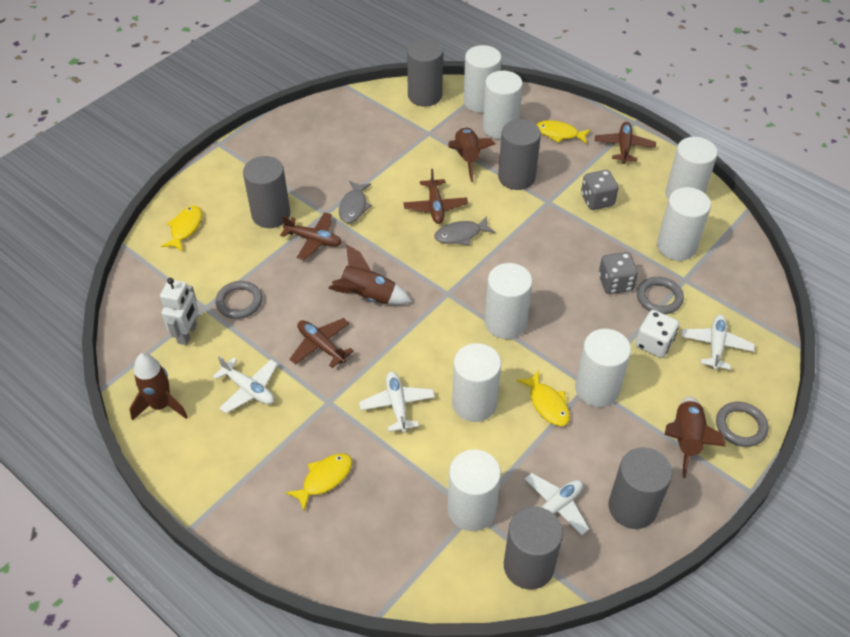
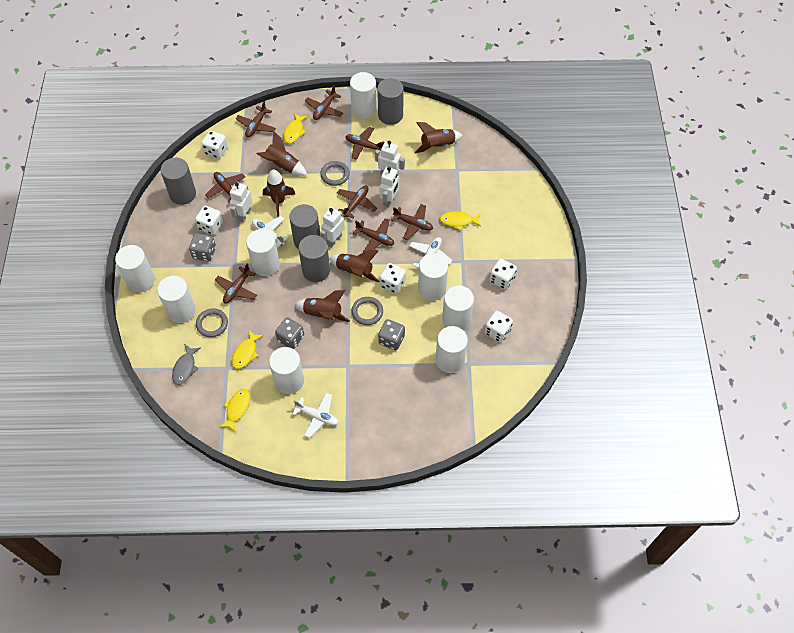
brown plane: [280,212,342,260] [290,318,354,368] [403,169,468,224] [595,122,656,164] = 4 -> [205,172,245,203] [215,263,257,304] [236,101,276,137] [305,86,343,120] [337,186,377,219] [345,127,385,160] [353,219,394,252] [391,204,433,240] = 8
brown rocket: [129,353,188,421] [328,244,412,305] [448,127,495,182] [665,396,726,478] = 4 -> [256,131,307,176] [263,169,295,217] [294,290,350,322] [329,250,379,282] [414,122,463,153] = 5
grey cylinder: [243,156,290,228] [407,39,443,106] [498,119,541,190] [504,507,563,590] [609,447,672,529] = 5 -> [160,158,196,205] [289,204,321,249] [298,235,330,282] [377,78,404,125] = 4
grey dice: [581,170,619,210] [599,252,638,294] = 2 -> [189,233,216,262] [275,317,304,349] [378,319,405,350] = 3
grey fish: [339,181,372,223] [434,216,495,245] = 2 -> [172,344,200,385] = 1
white dice: [635,310,679,358] = 1 -> [195,205,223,235] [201,130,228,159] [380,263,406,294] [485,311,513,343] [490,258,517,290] = 5
white plane: [213,356,278,413] [359,371,435,433] [524,473,589,535] [681,315,755,370] = 4 -> [252,216,289,248] [292,393,339,438] [409,237,452,268] = 3
white robot: [160,278,199,345] = 1 -> [230,182,253,223] [320,207,345,248] [375,141,405,175] [379,167,399,207] = 4

